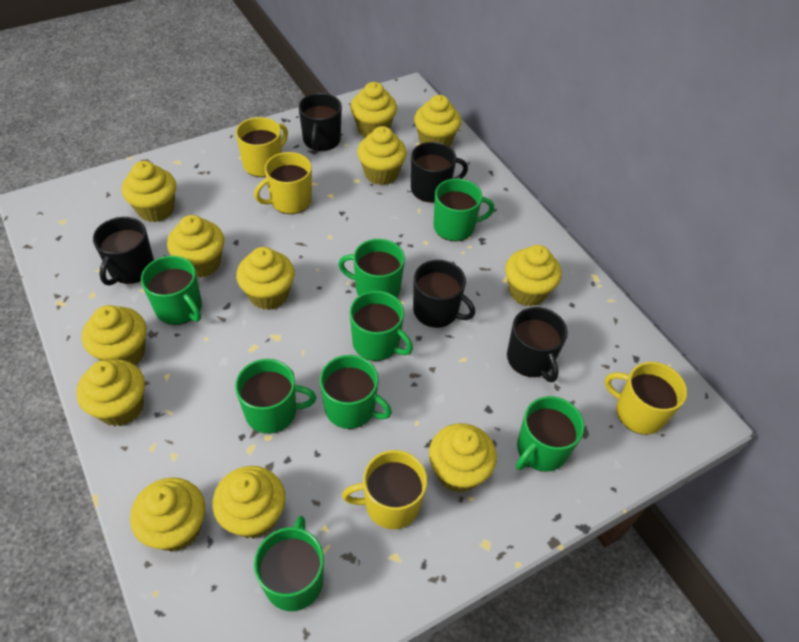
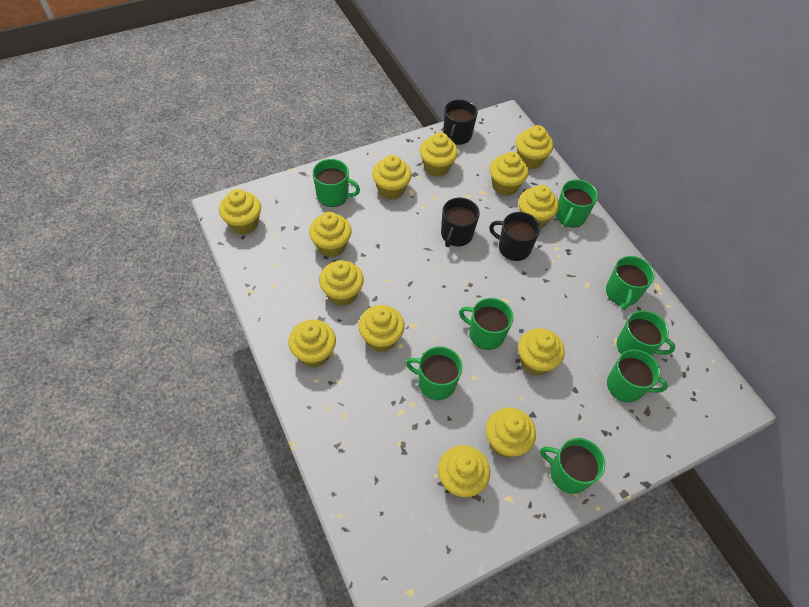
black mug: [93,217,154,286] [298,93,342,151] [411,142,468,203] [413,260,475,328] [507,307,568,382] = 5 -> [441,198,480,247] [443,99,478,145] [489,212,540,261] = 3
yellow cupcake: [76,359,145,426] [82,305,146,365] [122,161,176,222] [130,477,205,552] [167,215,224,278] [212,466,285,539] [236,247,295,310] [350,82,397,137] [357,126,407,185] [414,95,461,147] [429,423,497,493] [505,245,562,307] = 12 -> [219,189,261,235] [289,320,336,367] [309,212,352,257] [319,260,364,306] [358,305,405,352] [372,155,412,200] [420,132,458,177] [438,445,490,497] [486,408,536,458] [490,152,528,196] [516,125,553,169] [518,328,565,376] [519,185,559,228] = 13
yellow mug: [236,117,288,177] [254,152,312,214] [342,450,427,529] [604,362,687,435] = 4 -> none = 0

